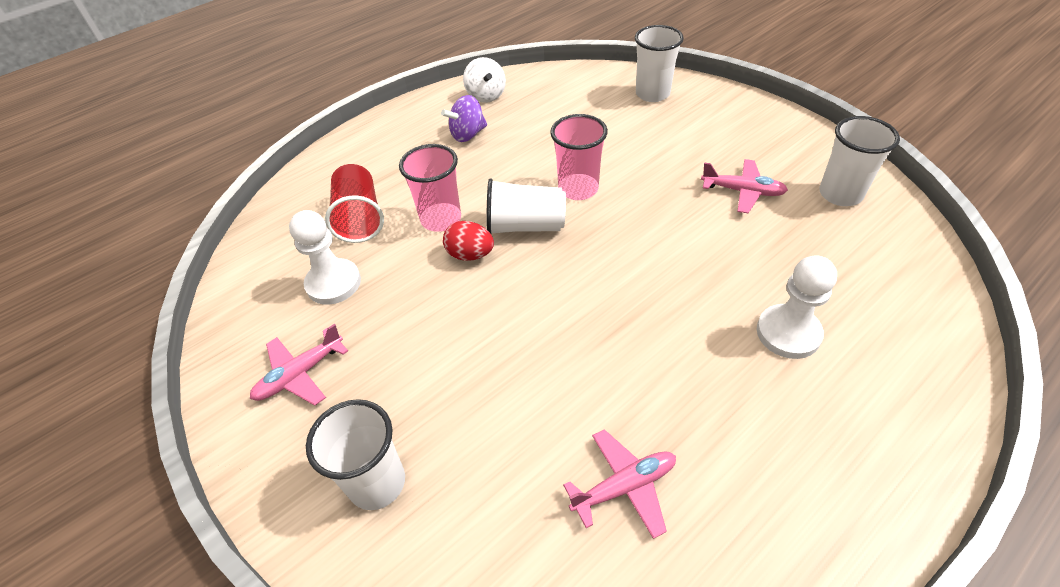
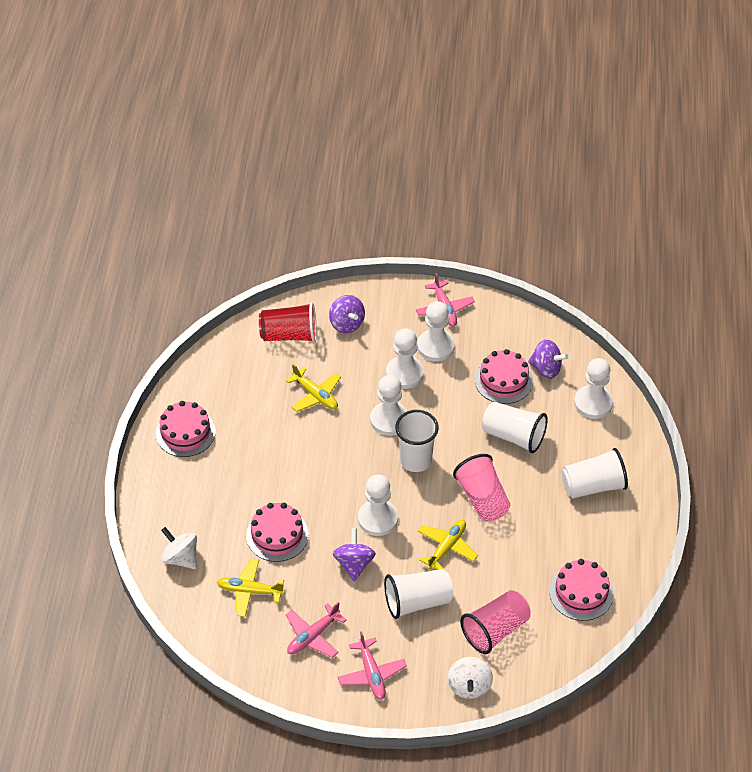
pink cake: none = 0 -> [156,401,216,457] [246,503,309,562] [475,349,533,404] [549,559,613,621] = 4
purple spinning top: [441,95,487,142] = 1 -> [329,295,365,333] [333,528,376,581] [528,339,568,379] = 3
red egg: [443,221,494,261] = 1 -> none = 0
white pawn: [289,210,361,305] [757,256,837,359] = 2 -> [358,474,398,536] [370,375,407,436] [386,328,424,389] [417,301,455,361] [574,358,613,419] = 5
white spinning top: [463,57,506,103] = 1 -> [161,527,197,569] [448,657,493,699] = 2
yellow plane: none = 0 -> [217,559,285,617] [286,364,341,412] [418,520,478,570] = 3

